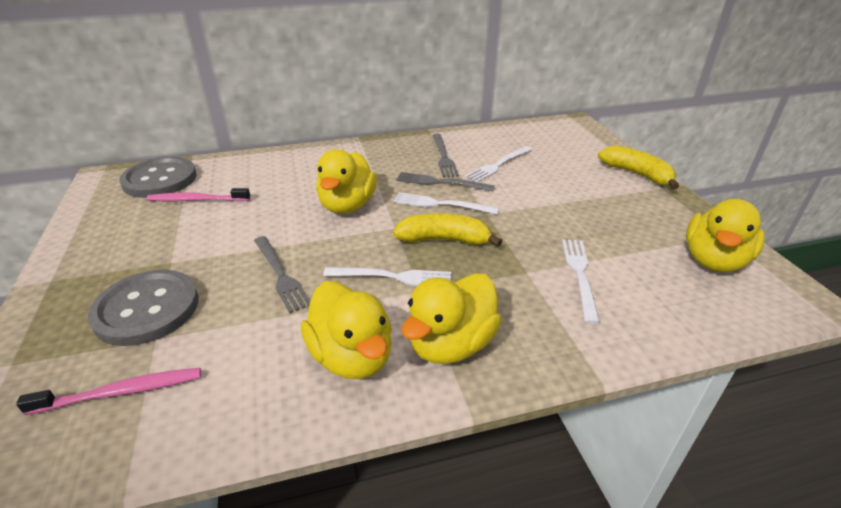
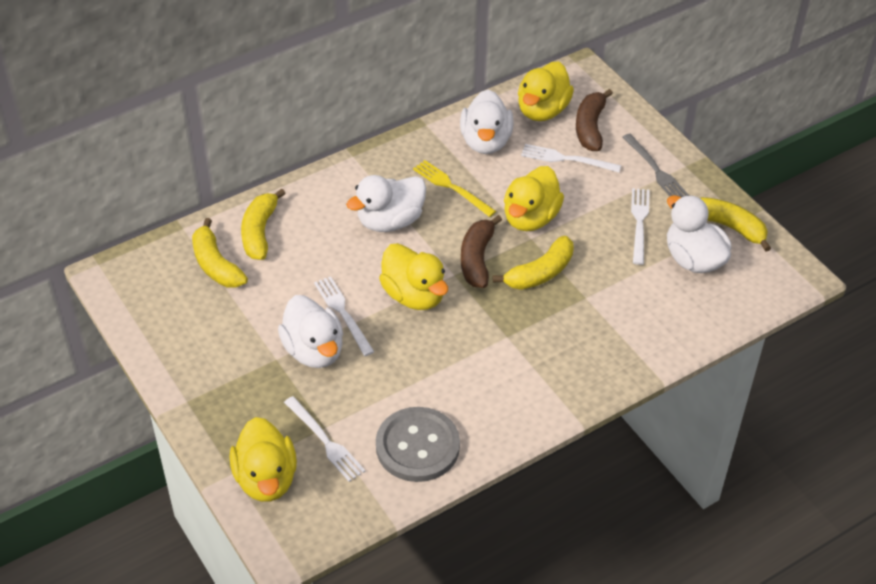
brown banana: none = 0 -> [461,215,502,288] [576,89,613,151] = 2
grey button: [88,270,199,346] [119,157,197,198] = 2 -> [376,407,460,482] = 1
grey fork: [254,236,310,313] [396,172,495,191] [432,134,459,177] = 3 -> [622,134,689,197] = 1
pink toothbrush: [16,368,201,415] [146,188,250,201] = 2 -> none = 0
white duck: none = 0 -> [278,295,343,368] [346,175,426,232] [460,89,514,154] [667,195,732,273] = 4
yellow banana: [393,213,502,247] [598,146,679,189] = 2 -> [192,218,248,288] [241,189,286,260] [493,236,574,290] [700,197,771,252] = 4
yellow fork: none = 0 -> [413,160,496,217] = 1

